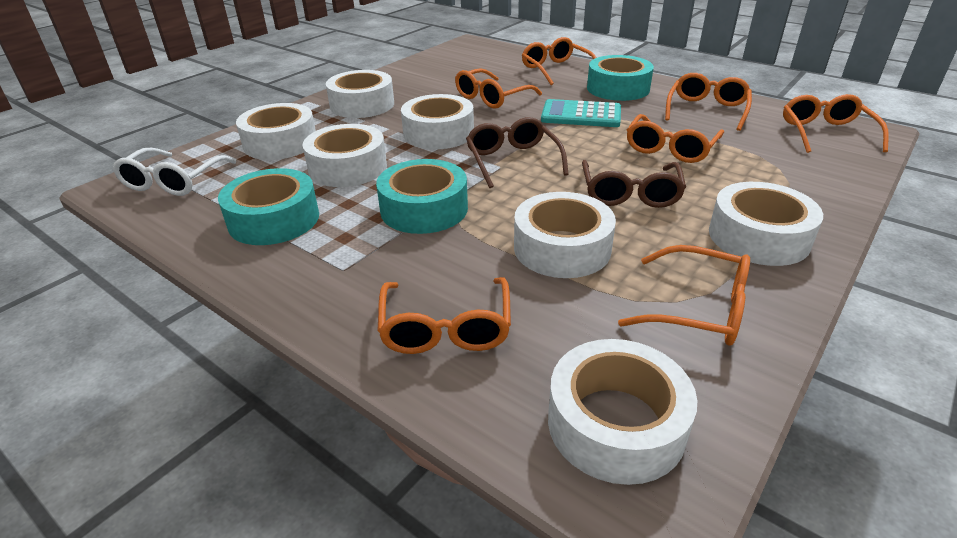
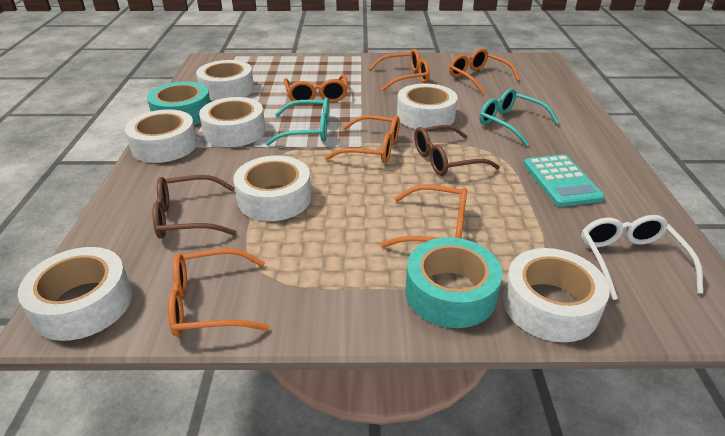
orange glasses: [377,277,511,354] [455,68,542,109] [522,37,597,85] [618,245,750,345] [627,114,724,163] [665,73,752,131] [783,94,889,153] = 7 -> [168,249,270,337] [284,74,348,105] [325,115,400,163] [369,49,430,91] [381,185,467,248] [449,48,520,94] = 6
turquoise glasses: none = 0 -> [266,97,329,145] [480,88,560,146] = 2
turquoise tape: [218,168,319,245] [376,159,468,234] [587,55,654,101] = 3 -> [147,81,210,125] [405,237,503,328] = 2

